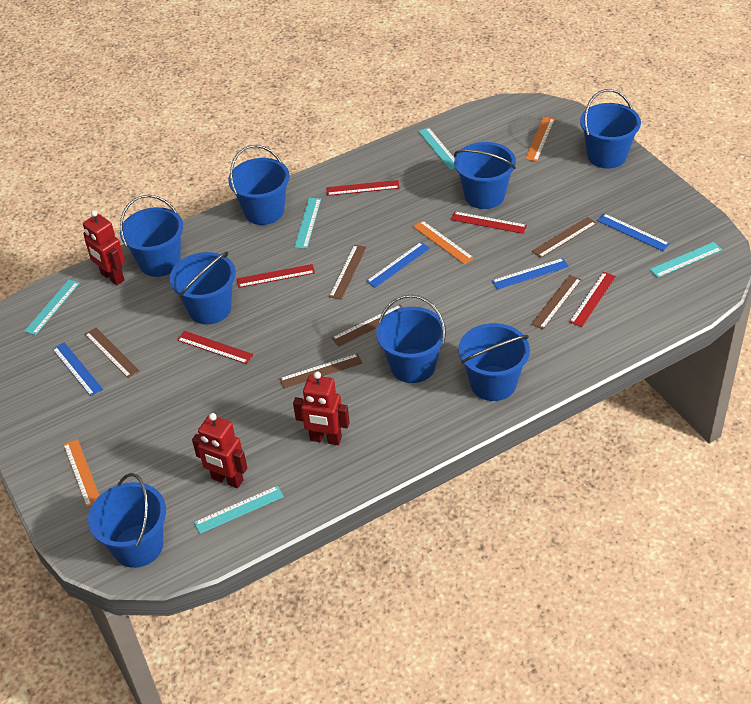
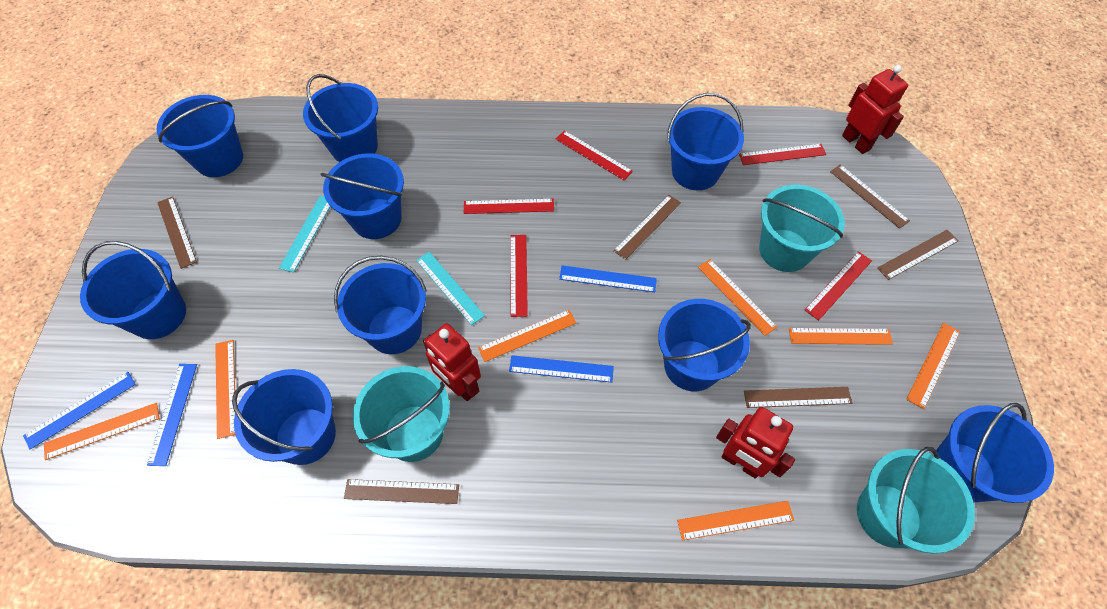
blue bucket: [88,473,166,568] [120,195,183,277] [170,251,236,325] [228,145,290,225] [376,295,446,383] [454,142,516,209] [458,323,530,401] [580,89,641,168] = 8 -> [80,241,186,339] [156,95,243,177] [232,369,336,465] [303,74,378,162] [321,153,404,239] [334,256,427,354] [658,299,751,391] [667,93,744,190] [933,403,1054,503] = 9
orange ruler: [63,439,99,508] [413,220,474,264] [525,117,555,162] = 3 -> [44,403,159,460] [215,340,235,439] [478,310,576,362] [677,501,794,540] [698,259,777,336] [789,328,893,345] [906,323,960,409] = 7
turquoise bucket: none = 0 -> [353,366,450,462] [759,185,845,272] [857,447,975,554] = 3
turquoise ruler: [24,280,80,335] [194,486,284,534] [294,198,321,249] [418,127,455,170] [649,242,722,278] = 5 -> [279,196,330,273] [416,252,485,325] = 2

